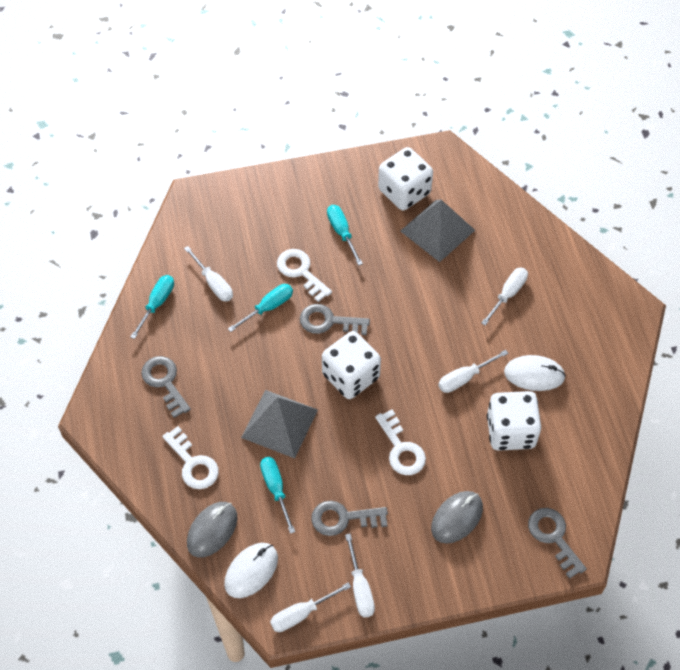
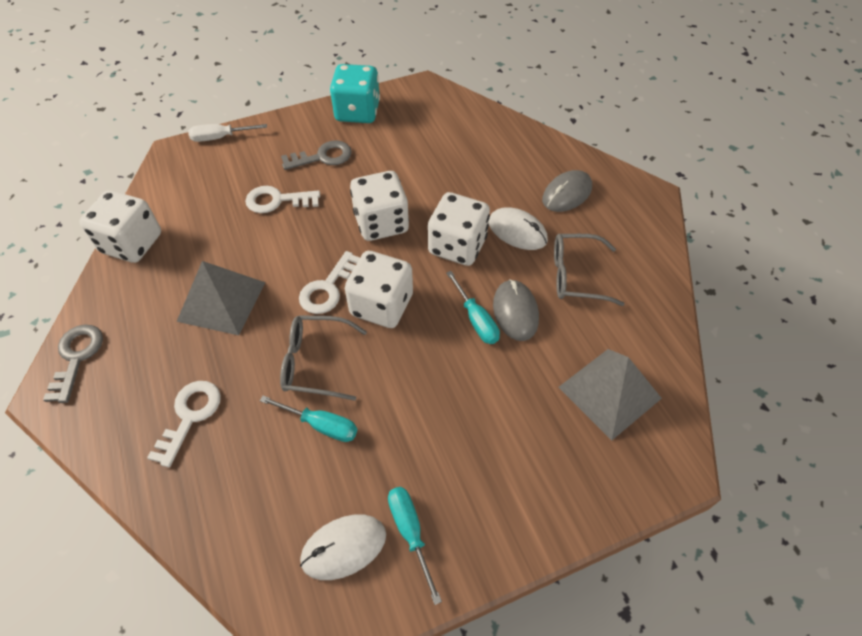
grey glasses: none = 0 -> [280,315,367,401] [554,234,625,306] = 2
grey key: [141,356,191,418] [300,304,370,335] [311,501,388,536] [528,508,587,579] = 4 -> [43,324,103,403] [281,140,352,170] = 2
turquoise dice: none = 0 -> [330,64,380,123] = 1
turquoise screwdriver: [130,275,174,339] [228,284,293,332] [260,457,295,534] [327,205,363,266] = 4 -> [260,396,357,442] [388,487,442,605] [446,271,500,344] = 3
white dice: [322,331,381,399] [378,147,433,210] [487,391,541,451] = 3 -> [79,190,161,263] [345,251,413,328] [350,171,409,241] [428,192,490,266] = 4
white screwdriver: [184,246,233,301] [270,582,351,632] [345,534,375,617] [438,350,508,393] [481,267,528,325] = 5 -> [188,124,267,142] = 1

